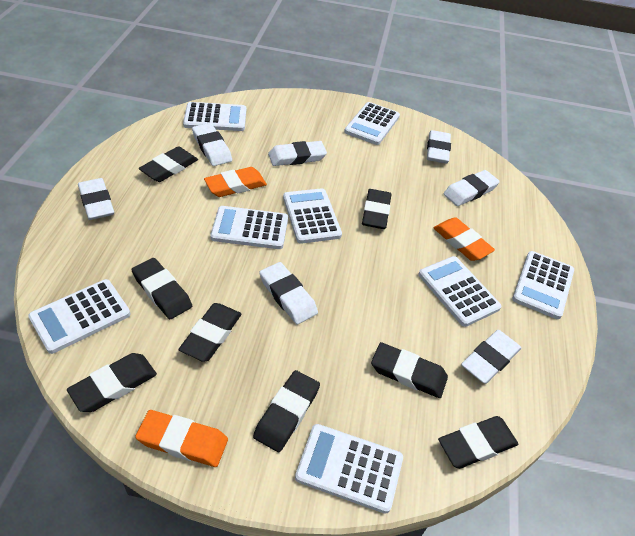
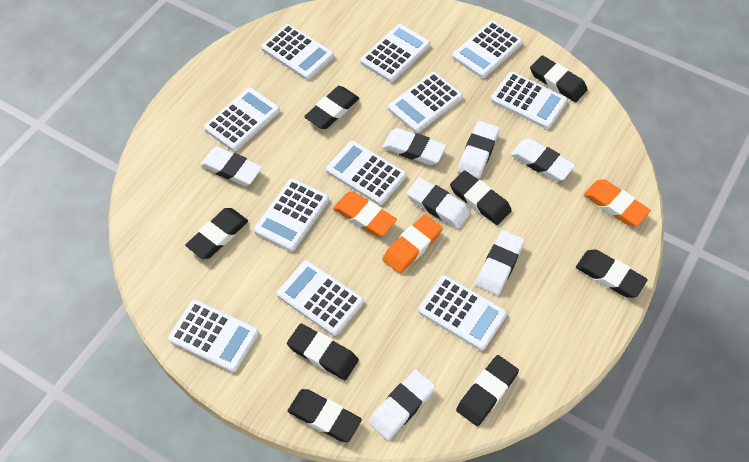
white calculator: [28,279,130,354] [183,102,246,131] [210,206,288,249] [283,188,342,244] [295,424,403,514] [344,102,400,145] [418,256,501,327] [512,251,574,319] = 8 -> [168,300,259,372] [204,87,280,151] [254,179,329,251] [261,24,334,80] [277,260,364,336] [326,141,406,205] [360,24,430,82] [388,72,463,133] [418,275,507,351] [452,21,523,78] [491,72,568,129] = 11

